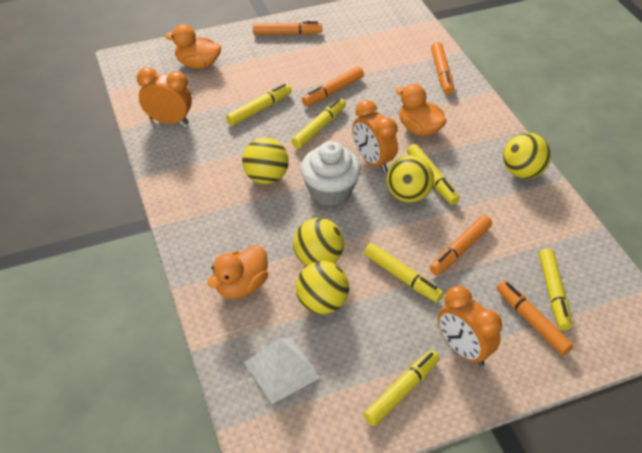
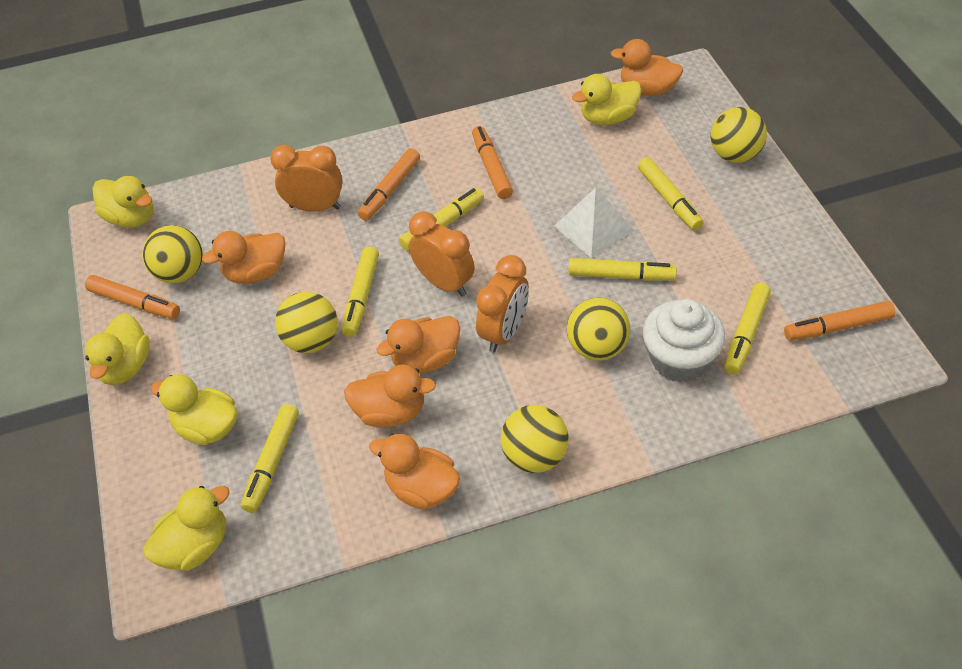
orange duck: [165,24,221,69] [207,245,268,299] [396,84,447,136] = 3 -> [202,231,285,284] [344,364,436,428] [369,434,460,510] [376,316,460,374] [611,39,683,96] = 5
orange marker: [253,21,322,35] [302,66,364,106] [430,215,492,275] [431,42,454,95] [497,280,573,355] = 5 -> [85,275,180,319] [358,148,420,221] [472,126,513,199] [784,301,896,341] = 4
yellow duck: none = 0 -> [85,313,150,385] [93,176,154,228] [143,486,230,571] [150,374,237,445] [572,74,642,125] = 5

